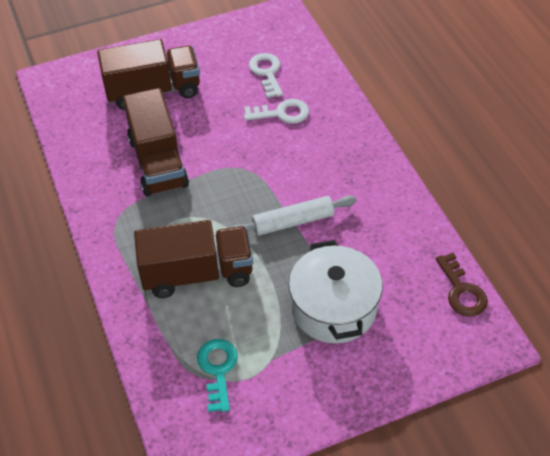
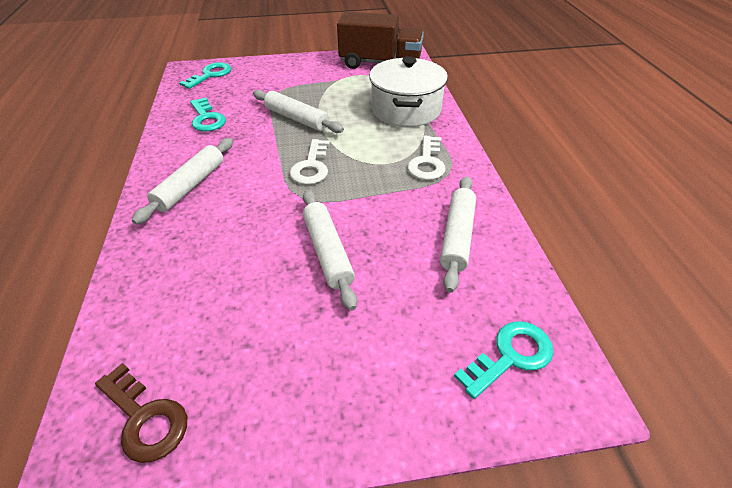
brown truck: [97,39,200,110] [123,88,189,197] [134,220,253,298] = 3 -> [337,12,424,69] = 1
turquoise key: [197,339,238,412] = 1 -> [179,62,231,89] [190,97,226,132] [454,322,554,399] = 3
white rolling pin: [231,195,357,236] = 1 -> [132,138,233,224] [253,90,344,133] [303,190,357,311] [440,176,476,293] = 4

